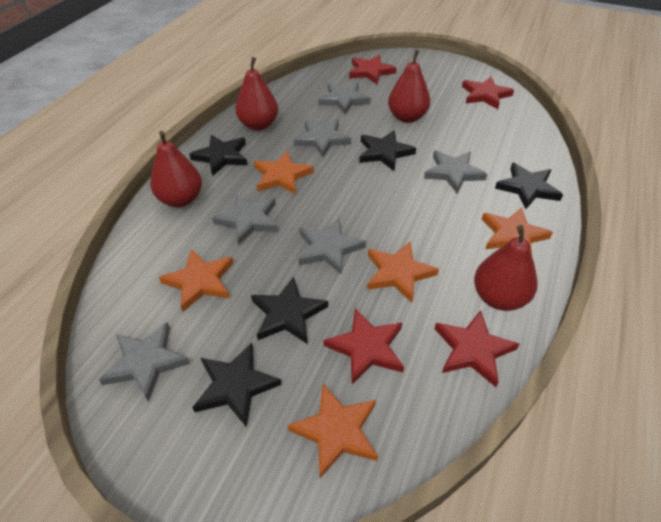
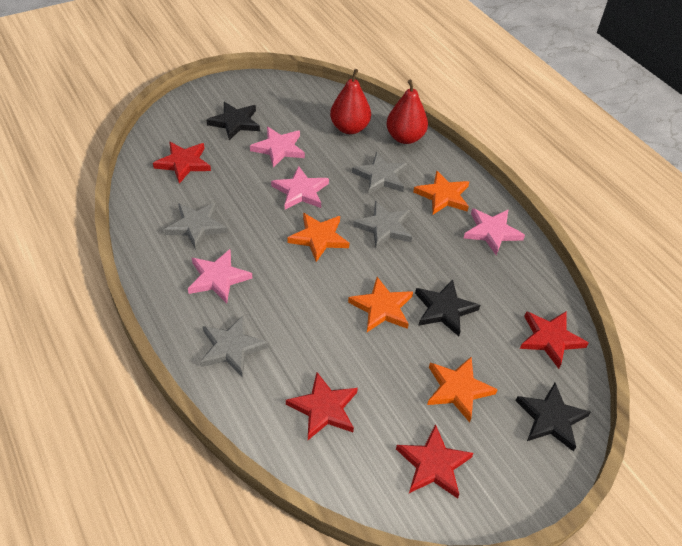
black star: [189,135,248,176] [192,343,282,428] [251,276,328,344] [359,130,416,171] [495,163,563,209] = 5 -> [206,102,260,140] [415,280,480,336] [516,383,591,452] = 3
grey star: [99,322,190,402] [212,194,278,245] [294,119,351,157] [298,218,366,275] [318,82,371,115] [424,150,488,193] = 6 -> [164,202,228,250] [200,315,269,378] [352,152,408,195] [353,201,412,249] = 4
orange star: [159,249,234,312] [254,151,314,195] [287,384,378,478] [367,242,439,303] [482,208,553,255] = 5 -> [287,213,349,262] [348,277,413,332] [413,170,469,215] [427,356,498,422] = 4
pink star: none = 0 -> [188,249,252,304] [250,127,305,168] [271,166,329,210] [464,208,525,255] = 4
red pear: [150,131,202,207] [235,57,278,131] [388,50,430,123] [474,225,538,311] = 4 -> [330,69,371,134] [386,80,428,144] = 2

